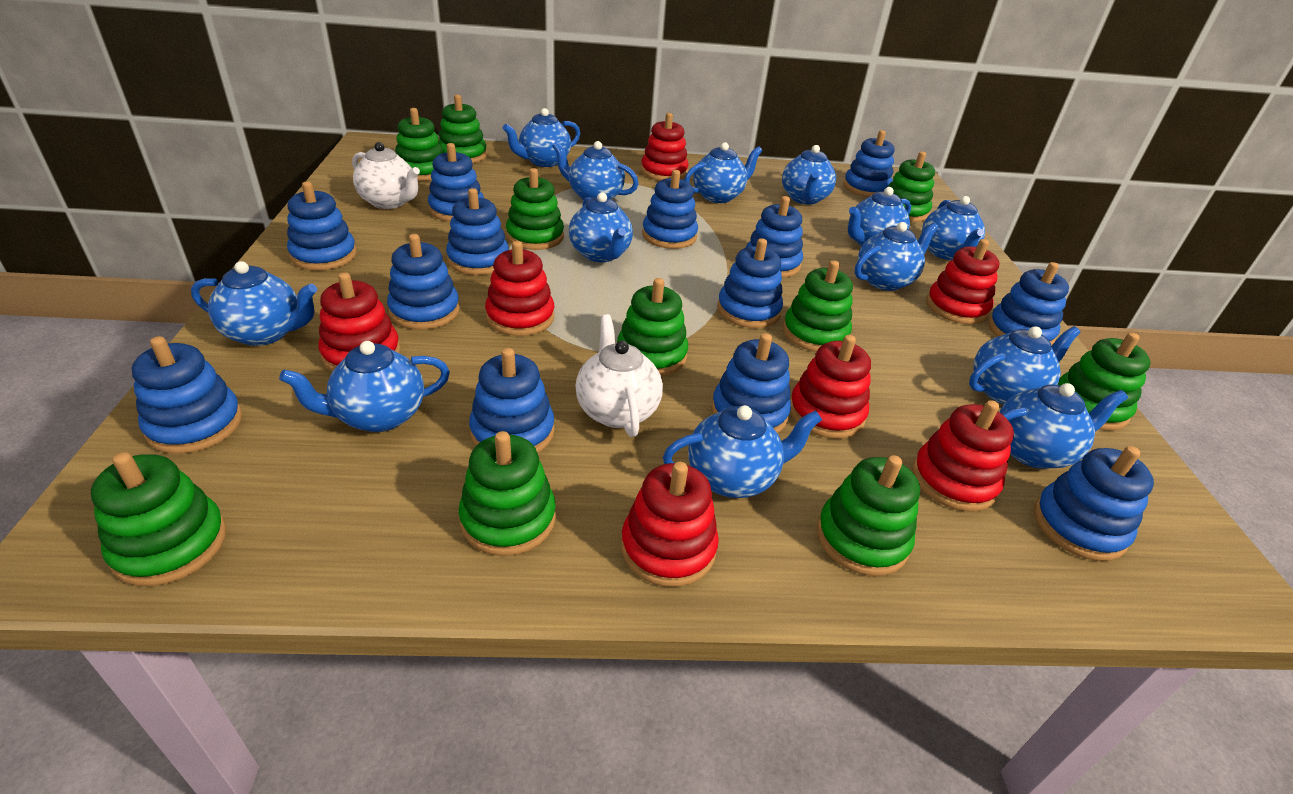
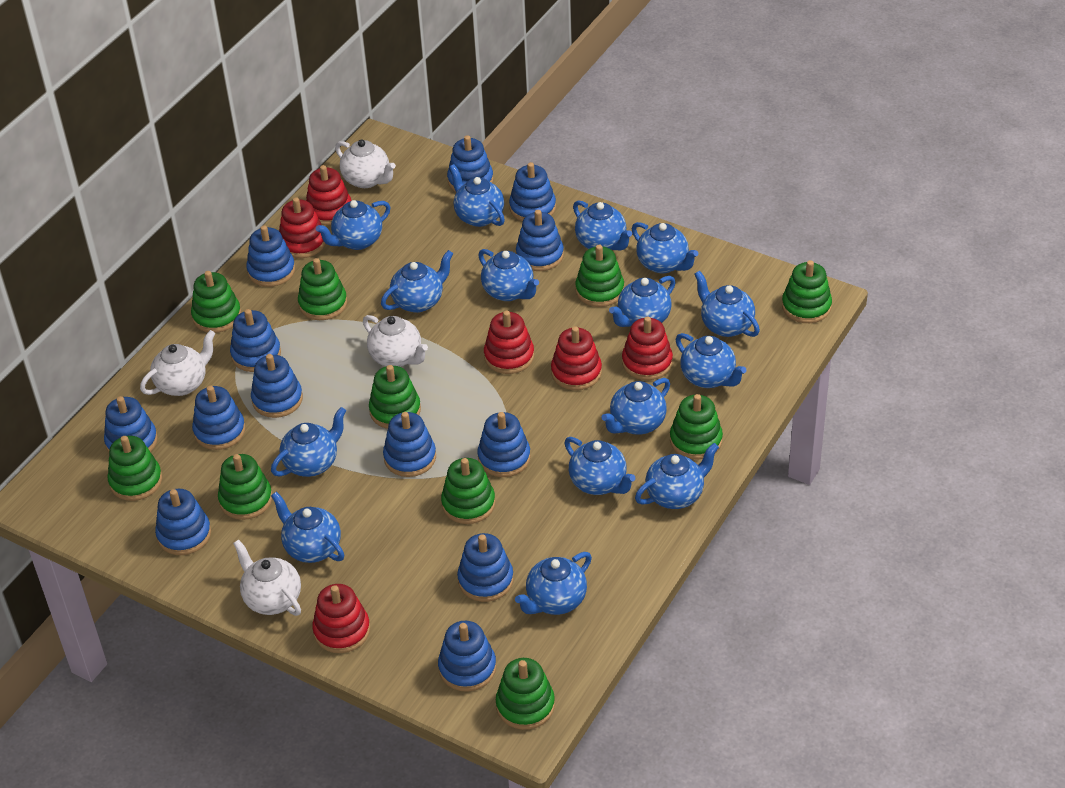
blue teapot: [191,261,317,346] [279,341,450,432] [503,108,580,167] [552,141,639,200] [569,192,633,262] [663,405,822,498] [684,142,762,203] [782,145,836,204] [848,187,911,246] [855,222,938,291] [922,196,985,260] [969,326,1080,404] [1000,383,1128,469] = 13 -> [271,407,346,477] [271,492,344,563] [316,200,391,250] [381,250,453,313] [449,164,505,227] [478,249,539,301] [515,552,592,615] [564,437,635,495] [573,200,632,250] [601,378,670,435] [609,276,676,327] [632,222,698,273] [635,443,719,509] [676,333,747,388] [694,271,760,337] = 15
red stacking toy: [318,272,400,372] [485,241,554,336] [621,462,719,587] [641,113,688,181] [790,335,871,439] [912,400,1014,512] [926,239,1000,324] = 7 -> [279,197,326,258] [306,165,351,225] [312,584,370,653] [484,311,534,374] [551,326,602,390] [622,316,673,380] = 6
white teapot: [352,142,420,209] [575,314,663,437] = 2 -> [140,330,215,396] [233,540,301,616] [335,139,396,188] [363,315,428,367] = 4

